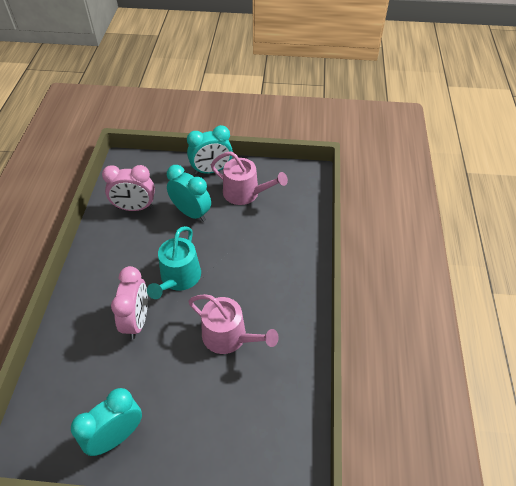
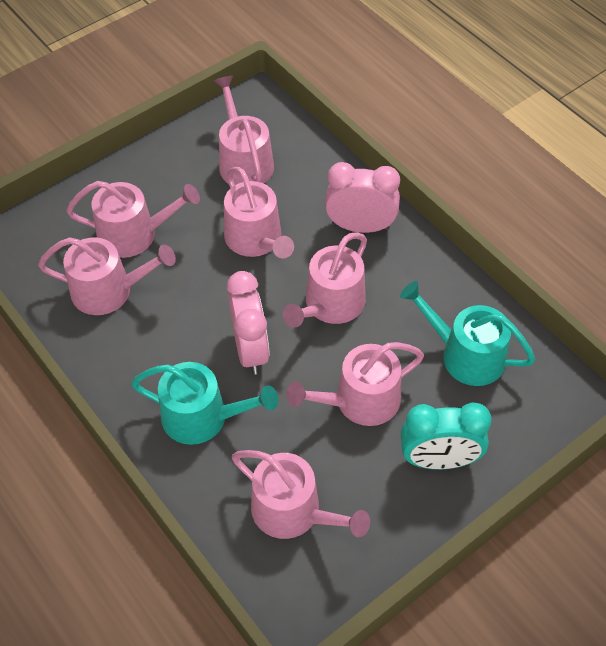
pink watering can: [188,294,279,354] [211,151,288,205] = 2 -> [38,237,176,315] [66,181,200,258] [214,75,274,185] [224,167,294,258] [232,450,370,539] [282,232,367,328] [286,342,424,426] = 7
turquoise clock: [71,388,142,456] [167,165,211,222] [187,125,233,175] = 3 -> [400,403,492,469] = 1
turquoise watering can: [147,226,201,299] = 1 -> [131,362,278,445] [400,281,536,386] = 2

